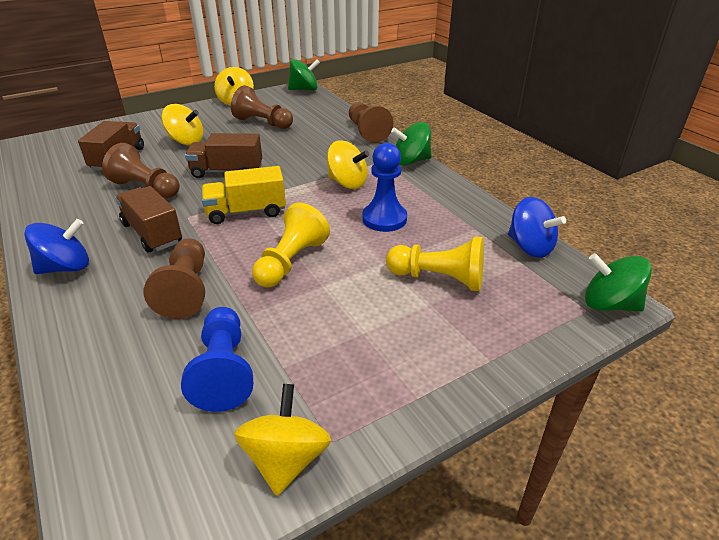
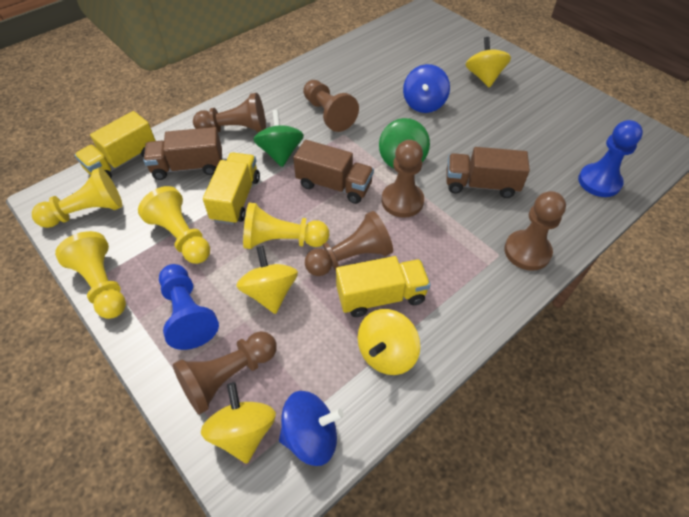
brown pawn: [102,143,180,198] [143,238,205,319] [231,85,293,129] [349,103,393,143] = 4 -> [173,331,277,415] [193,93,266,133] [303,80,359,132] [305,211,393,276] [382,140,424,218] [504,191,566,271] = 6
green spinning top: [288,59,320,90] [391,122,432,166] [585,253,652,312] = 3 -> [253,110,304,167] [379,118,430,168] = 2
yellow pawn: [252,203,330,287] [386,237,484,291] = 2 -> [32,167,122,228] [55,231,126,319] [138,186,210,264] [243,203,329,249] = 4
yellow truck: [202,166,286,224] = 1 -> [75,111,156,178] [203,152,260,225] [336,256,431,317] = 3

